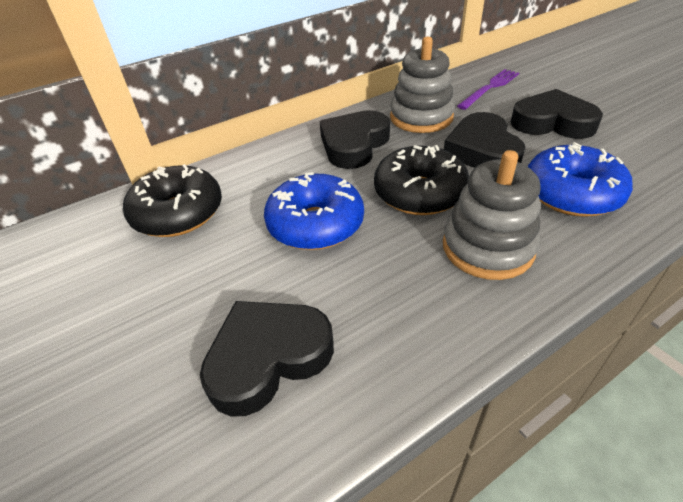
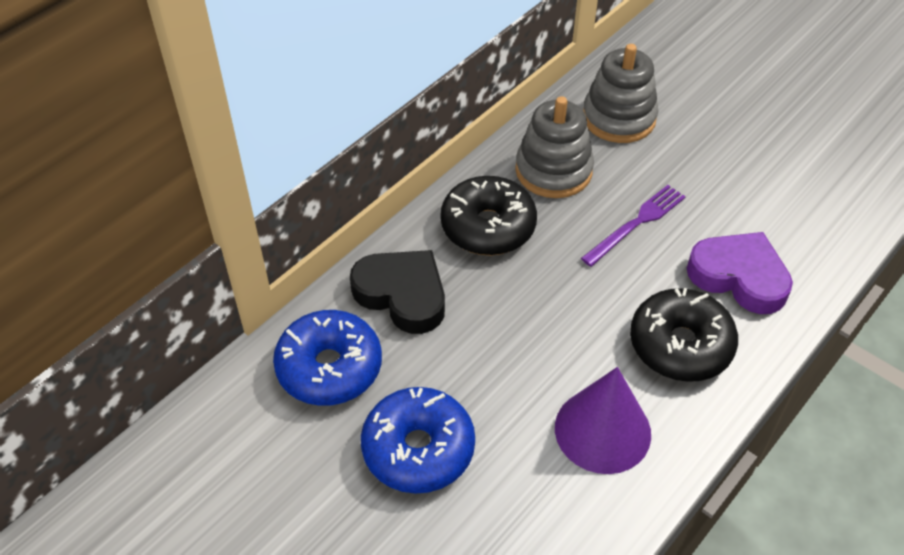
black heart: [200,301,334,416] [320,110,390,169] [444,112,526,168] [511,89,603,139] = 4 -> [350,250,445,334] = 1
purple cone: none = 0 -> [555,367,651,474] = 1
purple heart: none = 0 -> [687,232,793,314] = 1

